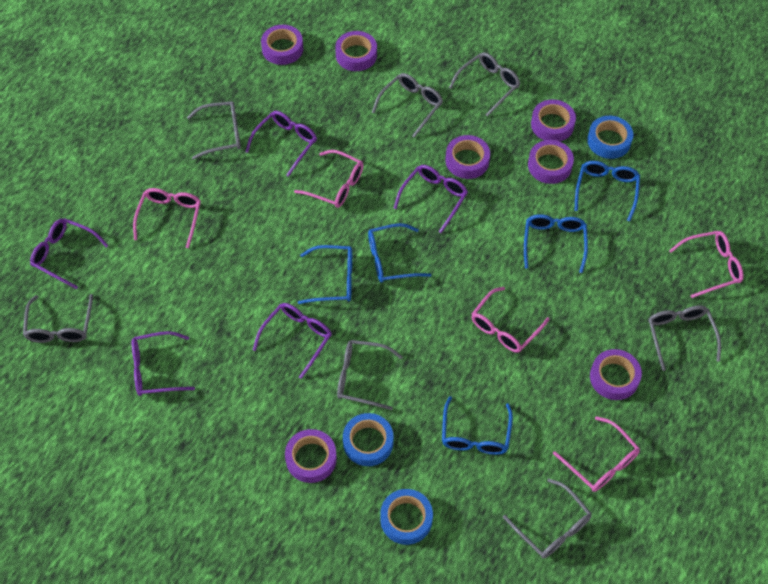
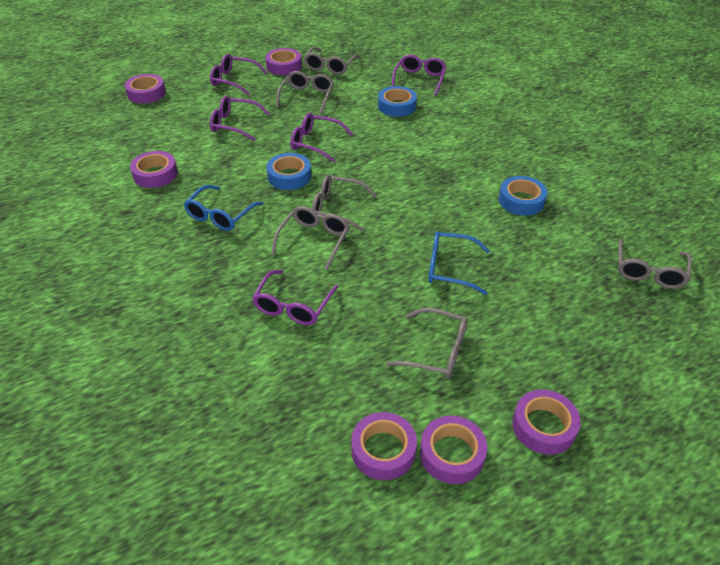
blue glasses: [298,245,352,304] [368,223,431,283] [442,396,513,455] [524,214,588,273] [575,161,640,221] = 5 -> [184,185,263,231] [428,232,490,295] = 2
grey glasses: [23,294,93,343] [187,101,241,160] [337,340,403,410] [372,73,443,138] [449,52,520,117] [503,478,592,559] [648,305,721,371] = 7 -> [271,206,350,270] [276,71,334,114] [304,47,359,75] [312,175,377,231] [386,308,468,378] [618,239,692,289] = 6
pink glasses: [133,188,201,248] [294,150,364,208] [471,287,550,353] [553,416,640,492] [669,231,743,298] = 5 -> none = 0
purple tape: [261,25,303,65] [285,429,337,483] [335,31,377,71] [445,135,490,179] [528,140,574,184] [531,100,576,142] [590,349,642,400] = 7 -> [125,74,166,104] [130,151,178,188] [265,48,302,75] [351,412,417,480] [420,416,487,484] [512,390,581,455] = 6

